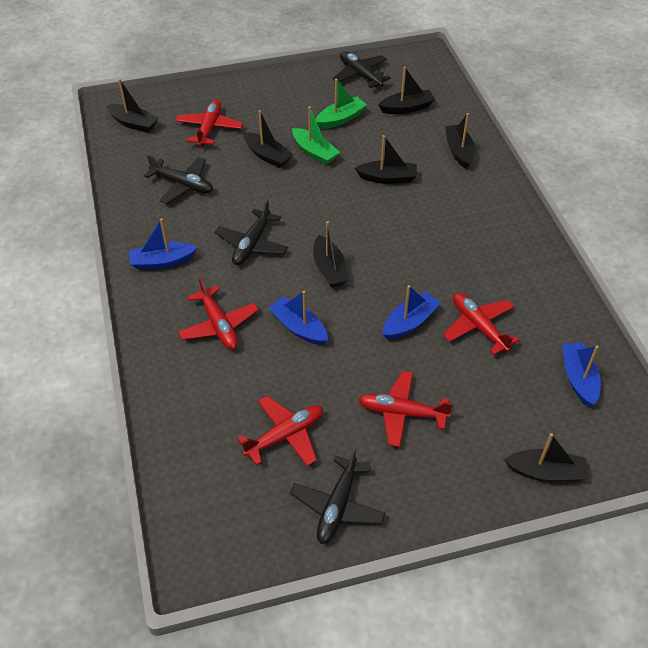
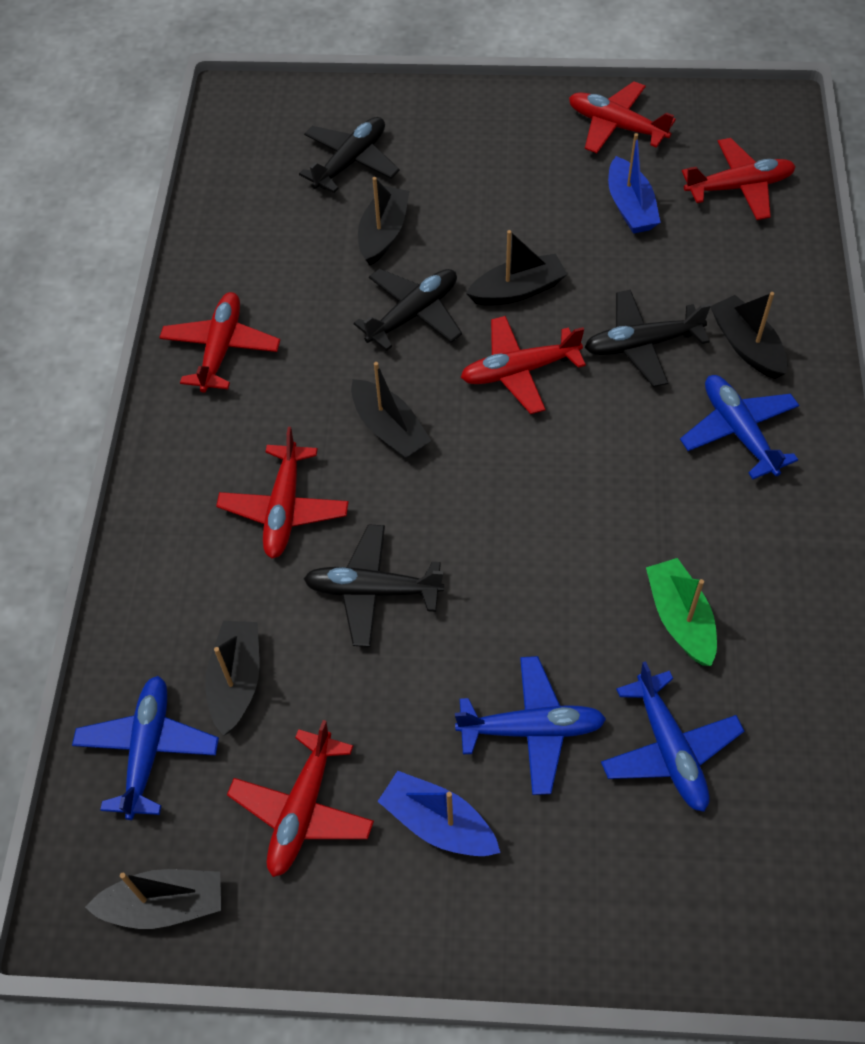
black boat: [106,79,158,133] [243,110,293,168] [313,221,348,288] [355,135,417,184] [378,67,435,114] [445,113,475,169] [504,433,588,482] = 7 -> [85,869,221,929] [205,621,260,736] [351,362,432,459] [358,177,409,266] [466,230,567,305] [711,292,788,379] = 6
blue boat: [129,218,197,270] [269,291,328,345] [383,285,440,340] [562,343,601,407] = 4 -> [377,771,500,856] [608,133,661,234] = 2
blue plane: none = 0 -> [72,676,219,820] [455,656,606,795] [601,661,744,812] [680,375,799,479] = 4
green boat: [292,106,340,165] [316,79,367,129] = 2 -> [646,558,717,666] = 1
red plane: [175,100,243,146] [178,277,259,349] [237,396,323,466] [358,371,453,447] [443,293,520,355] = 5 -> [159,292,280,393] [216,427,349,558] [227,720,374,877] [461,316,586,414] [569,81,676,153] [682,138,796,220] = 6

